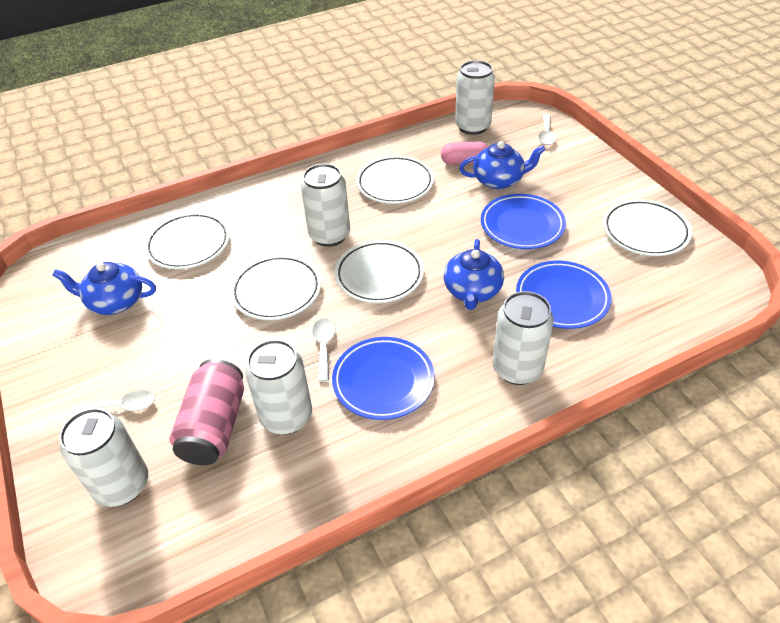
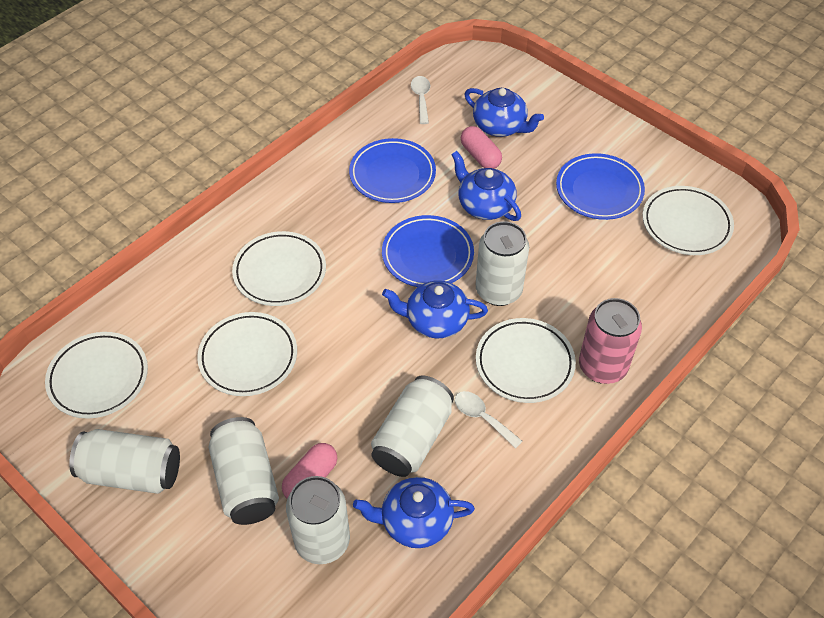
blue teapot: [52,262,156,315] [444,239,504,310] [459,141,546,189] = 3 -> [353,477,475,548] [382,280,488,338] [451,151,521,221] [465,88,544,137] = 4
pink capsule: [441,141,488,165] = 1 -> [282,443,337,499] [461,126,502,169] = 2
white spoon: [72,390,155,415] [312,318,336,382] [538,114,556,145] = 3 -> [411,76,430,124] [455,391,523,449] = 2

